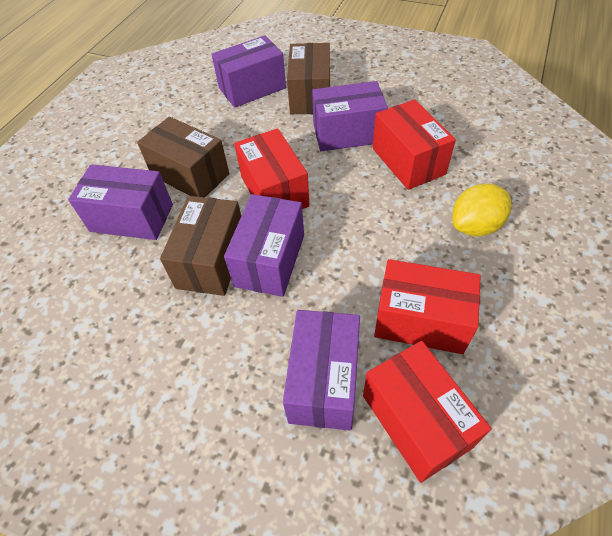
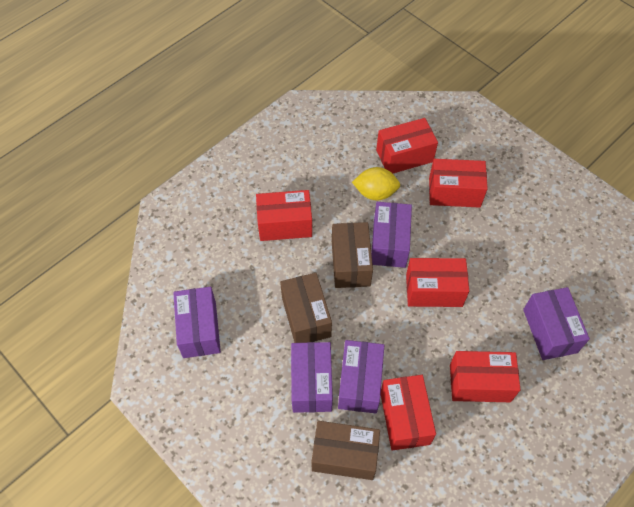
red box: [234,128,310,209] [363,341,491,483] [373,99,456,190] [374,259,480,354] = 4 -> [256,190,312,241] [376,118,438,174] [381,375,436,451] [406,258,469,307] [429,159,488,208] [450,351,520,402] = 6

